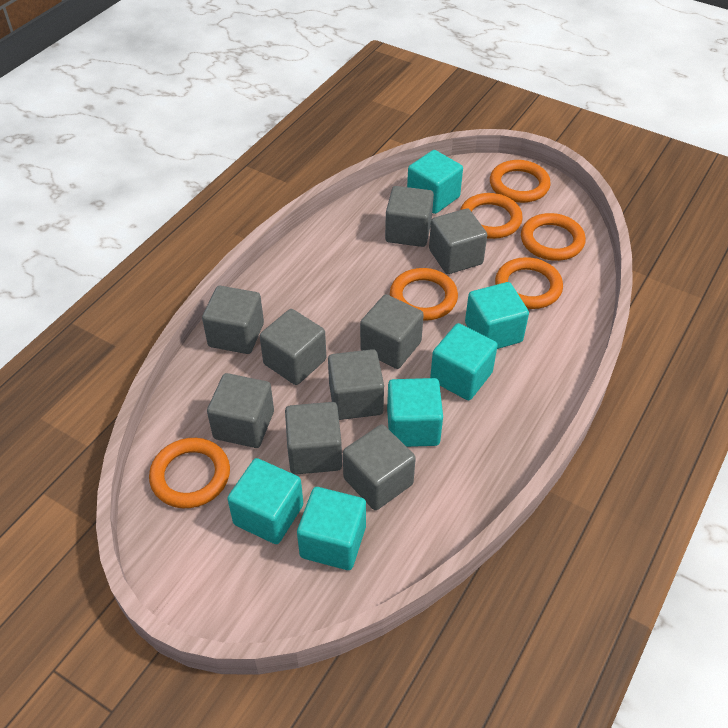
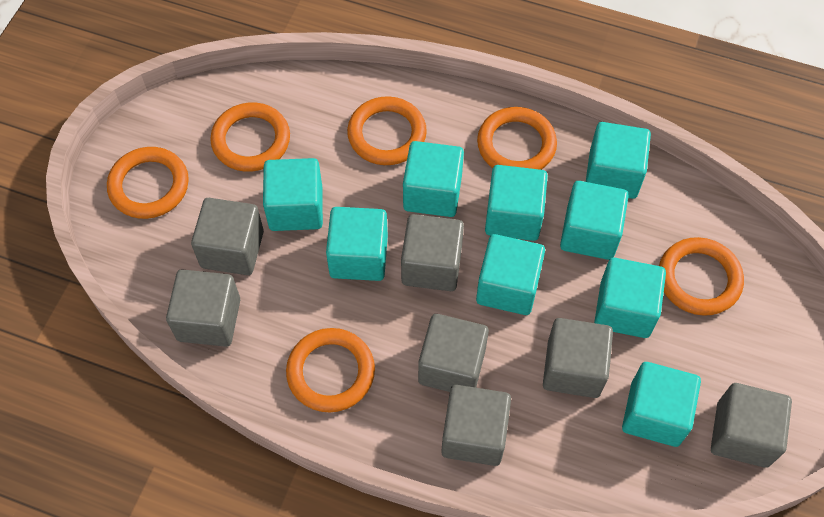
grey cube: [202,286,264,354] [207,373,274,448] [260,309,326,385] [285,402,342,475] [328,349,384,420] [343,425,416,510] [360,294,424,369] [385,186,434,247] [429,208,487,274] = 9 -> [166,270,240,347] [191,198,264,275] [401,214,464,291] [418,314,489,392] [441,385,511,466] [543,318,613,398] [711,383,792,468] = 7
turquoise cube: [227,458,303,544] [297,487,366,570] [387,378,443,447] [407,150,463,214] [430,323,498,400] [465,282,529,349] = 6 -> [263,158,323,231] [326,207,388,281] [403,141,464,217] [476,234,545,315] [485,165,548,241] [560,181,629,260] [586,122,651,199] [594,258,666,338] [622,362,701,447] = 9

